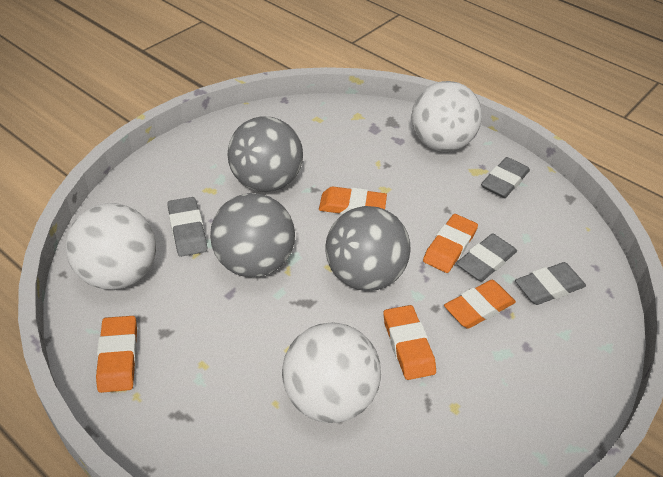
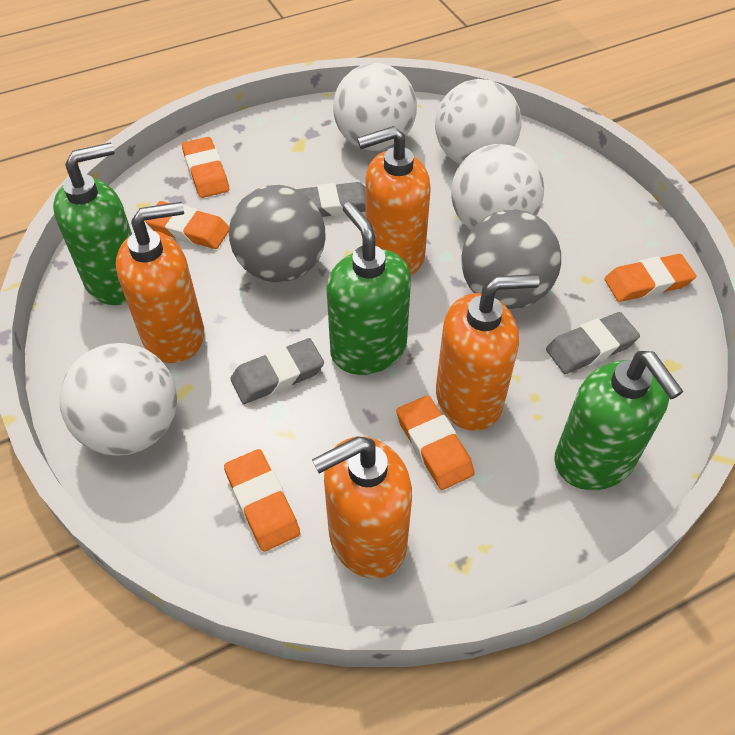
green soap dispenser: none = 0 -> [53,142,132,305] [326,202,411,375] [554,351,684,490] = 3
grey ball: [210,193,295,278] [228,116,303,192] [326,206,410,291] = 3 -> [229,185,326,282] [461,209,561,309] = 2
grey eraser: [167,197,207,257] [456,234,517,282] [481,157,530,198] [515,262,586,305] = 4 -> [230,338,324,404] [297,182,366,217] [546,312,640,374] = 3
orange soap dispenser: none = 0 -> [116,202,204,363] [312,436,412,579] [357,126,431,275] [436,274,540,431] = 4
white ball: [66,203,156,290] [282,322,381,423] [411,81,482,152] = 3 -> [60,343,177,455] [333,63,417,151] [435,79,522,164] [451,144,544,231] = 4

